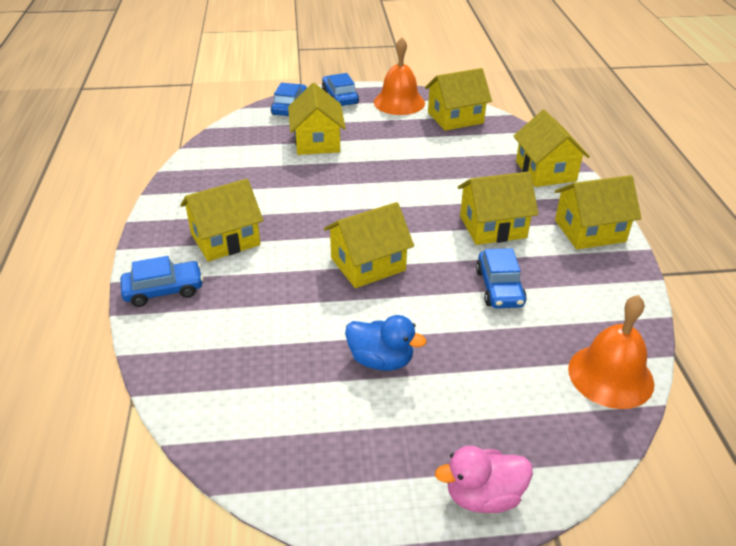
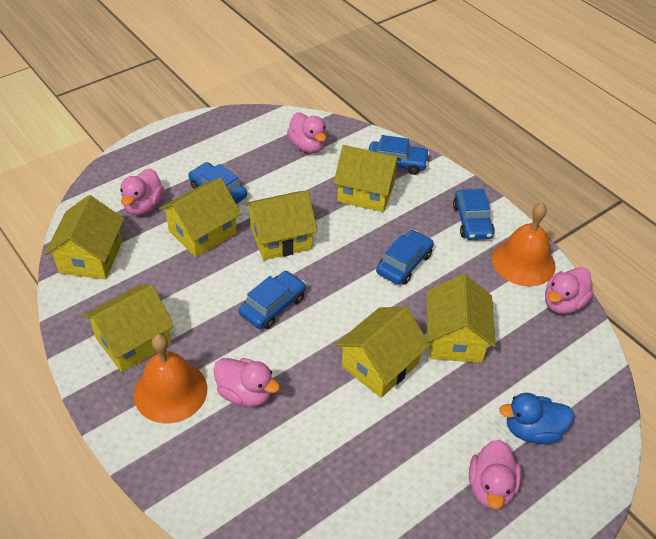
blue car: [120,256,203,307] [271,83,307,116] [322,73,359,106] [476,248,527,308] = 4 -> [188,162,247,204] [239,271,306,329] [369,135,430,175] [376,230,434,285] [453,189,495,240] = 5
pink duck: [435,446,533,513] = 1 -> [120,168,164,215] [214,358,280,407] [287,112,326,153] [469,440,521,509] [545,267,593,314] = 5

